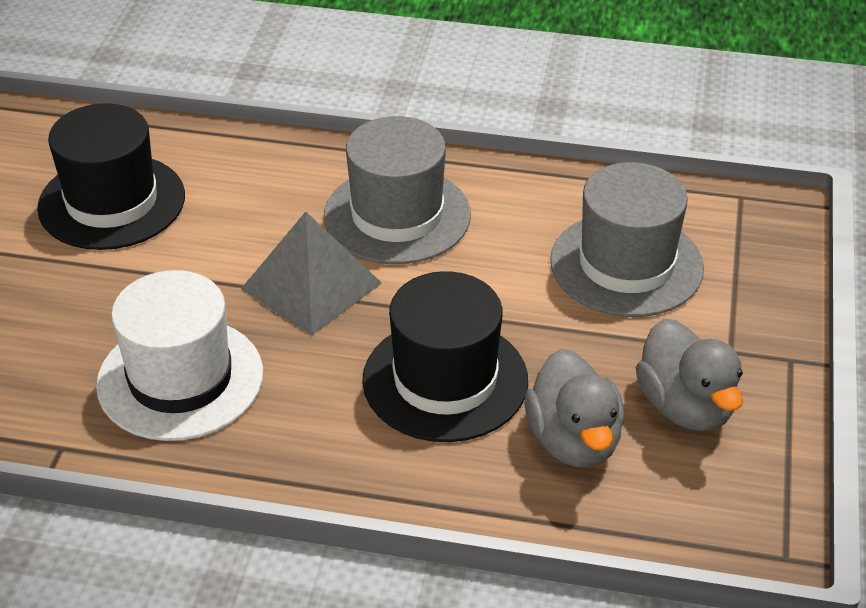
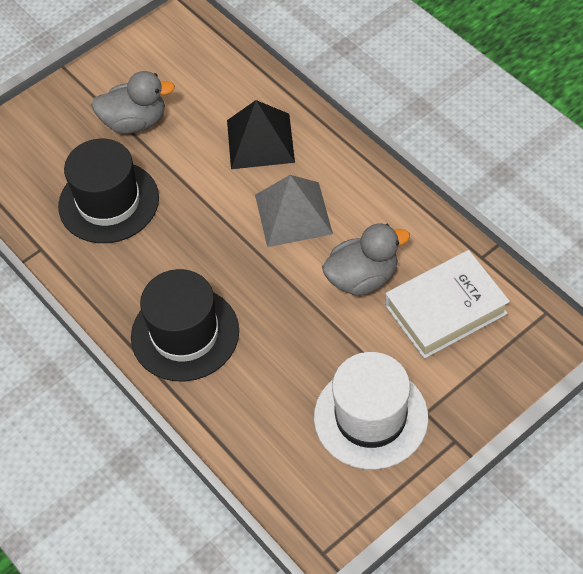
black pyramid: none = 0 -> [227,100,295,169] = 1
grey hat: [324,116,471,264] [550,162,704,317] = 2 -> none = 0
white book: none = 0 -> [385,250,510,359] = 1

